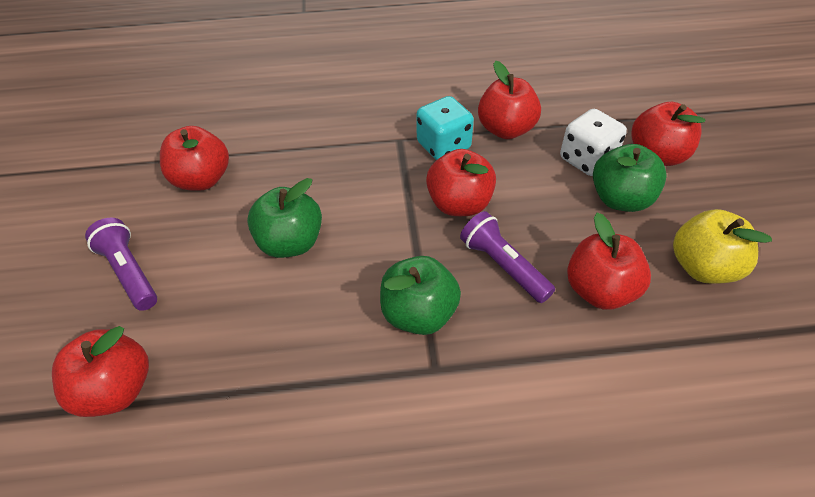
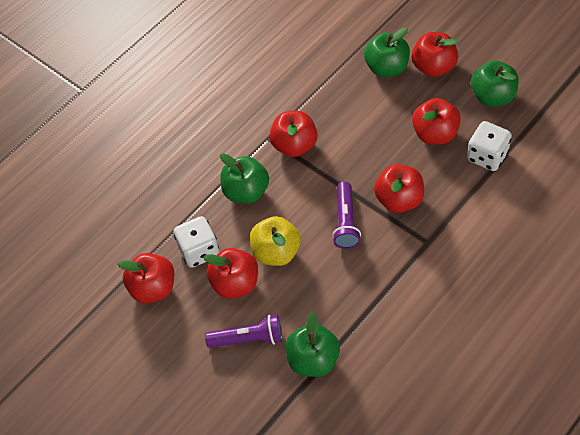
green apple: [247,178,322,258] [380,256,461,335] [593,144,667,212] = 3 -> [220,153,269,204] [285,312,340,377] [364,28,410,77] [471,61,519,106] = 4
turquoise dice: [416,96,474,160] = 1 -> none = 0
white dice: [560,109,627,176] = 1 -> [173,216,219,268] [467,121,512,171] = 2

